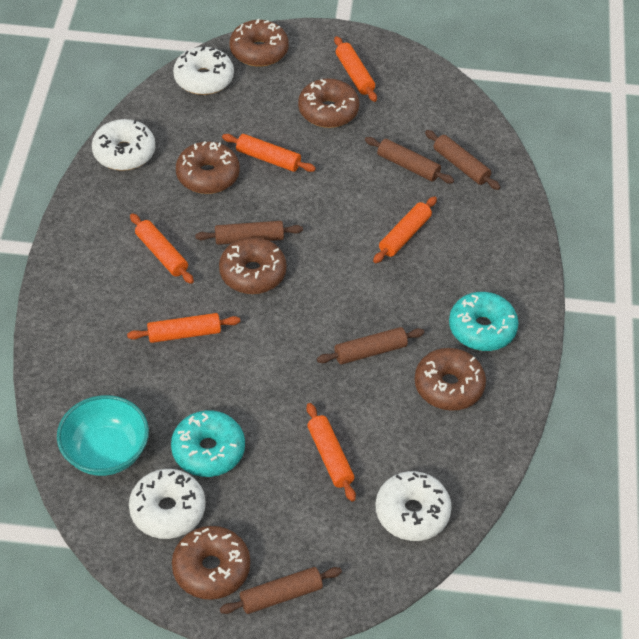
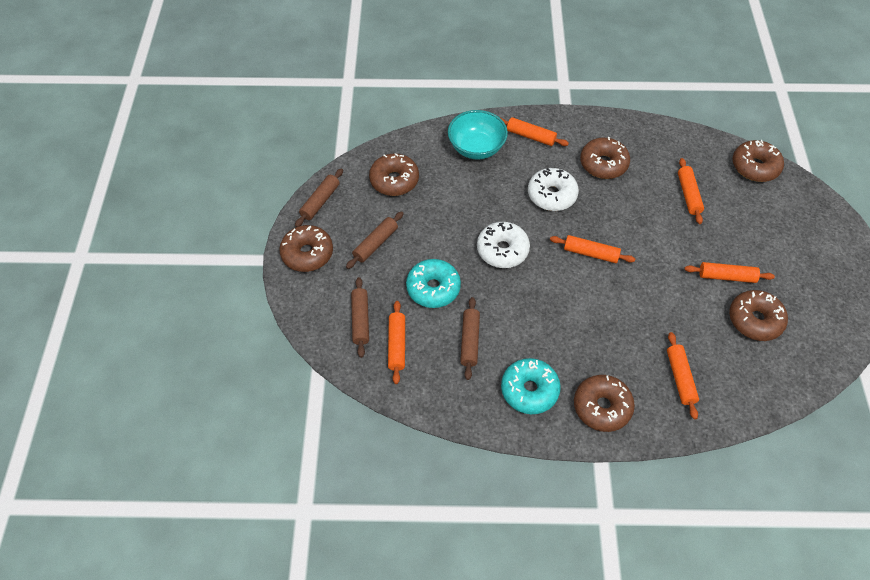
brown rolling pin: [195,221,303,245] [220,567,342,614] [317,327,425,364] [365,137,454,183] [425,130,500,190] = 5 -> [295,168,343,227] [346,211,404,269] [351,277,369,358] [460,297,480,380] = 4
white donut: [92,119,155,171] [129,469,206,539] [173,46,234,95] [376,471,452,541] = 4 -> [477,222,530,268] [528,168,579,211] = 2

